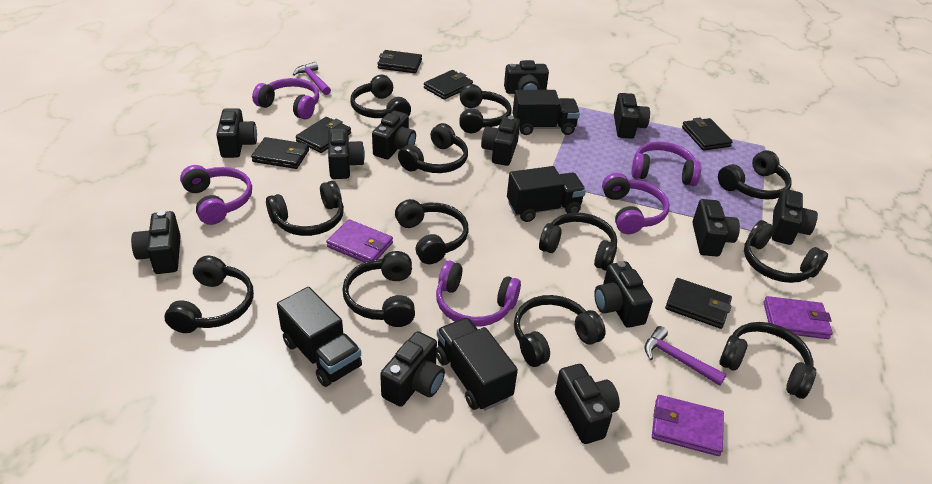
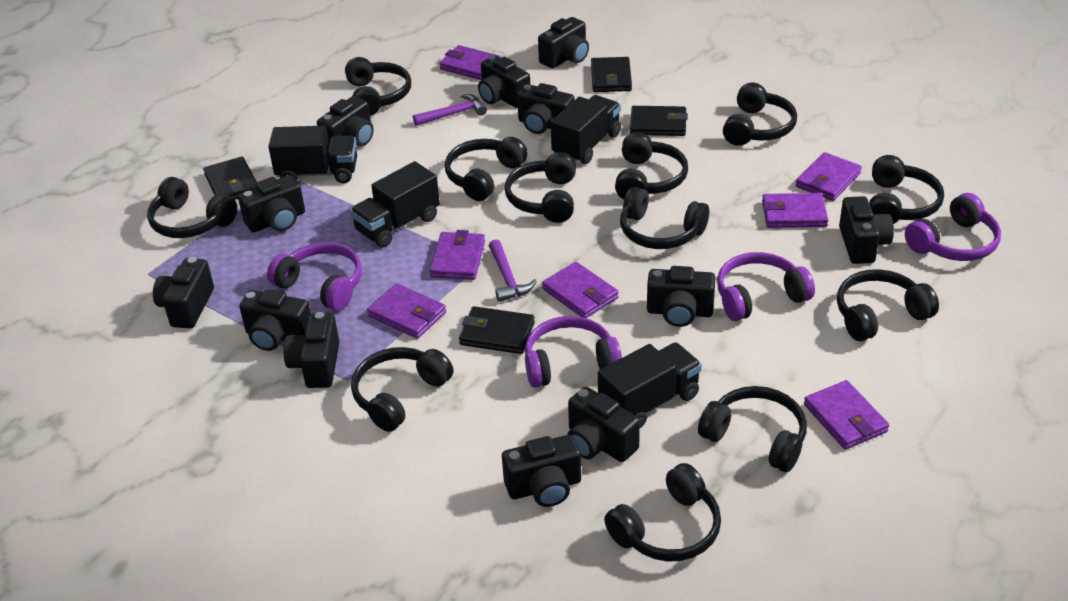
black wallet: [251,137,309,169] [296,117,351,153] [377,50,422,73] [424,70,473,100] [665,278,732,329] [682,118,733,151] = 6 -> [203,157,257,199] [459,306,535,354] [591,57,632,92] [630,106,688,136] = 4
purple headphones: [180,165,252,225] [252,78,319,120] [436,261,521,327] [602,173,670,234] [632,142,701,186] = 5 -> [267,242,362,311] [525,316,622,388] [717,252,815,321] [905,193,1001,261] = 4
purple wallet: [326,219,393,262] [652,395,724,456] [763,296,833,339] = 3 -> [367,283,446,339] [430,230,485,280] [439,45,501,80] [542,262,619,318] [762,193,828,228] [795,152,862,201] [804,380,889,450] = 7

